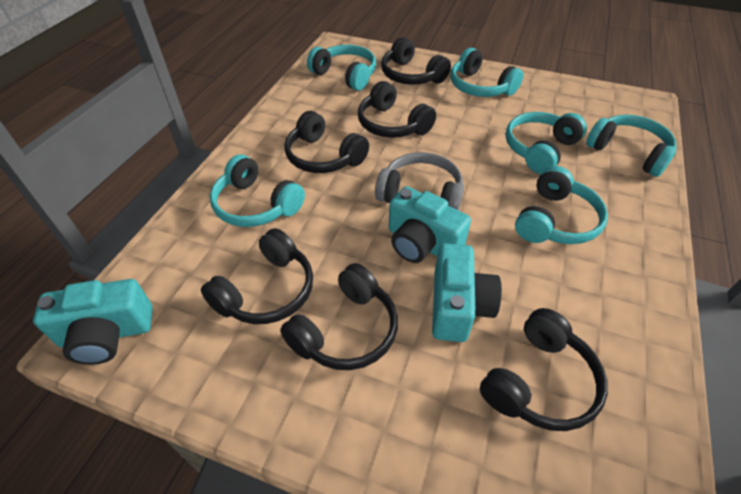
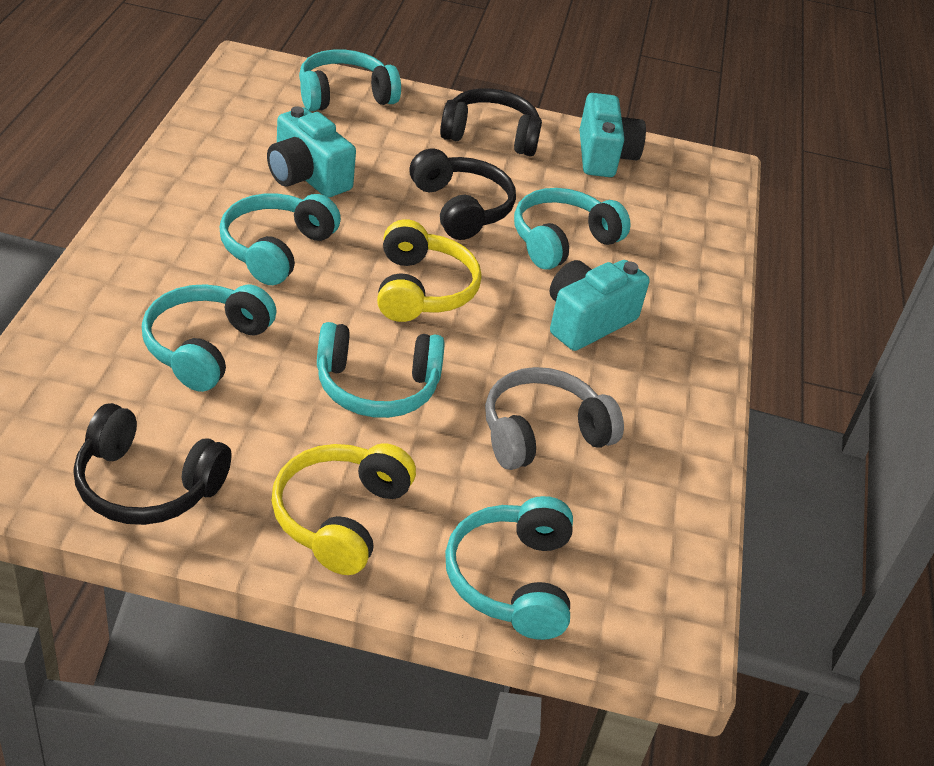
black headphones: [201,228,313,324] [280,263,398,370] [284,111,369,173] [358,81,436,138] [381,37,451,85] [480,308,608,431] = 6 -> [73,403,232,525] [410,149,516,240] [440,88,542,156] = 3
yellow headphones: none = 0 -> [271,443,416,575] [377,219,482,322] = 2

